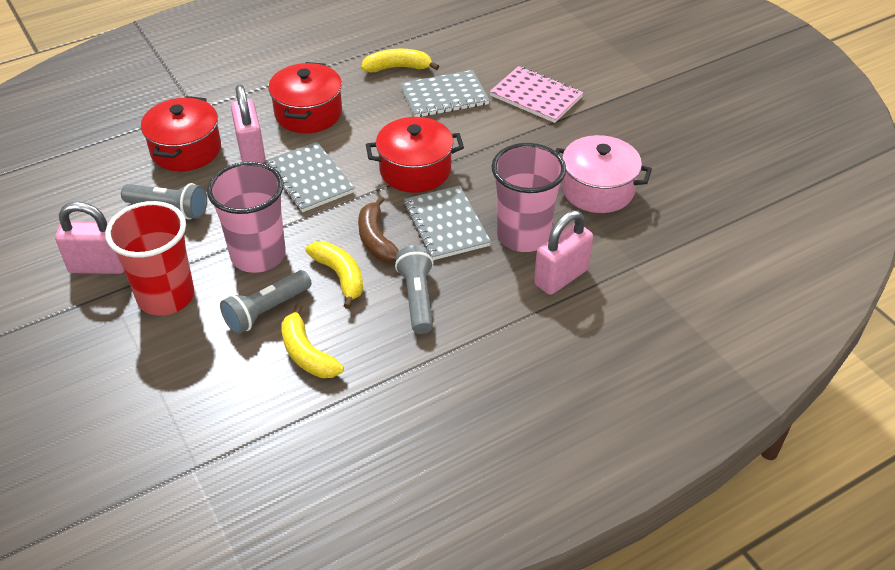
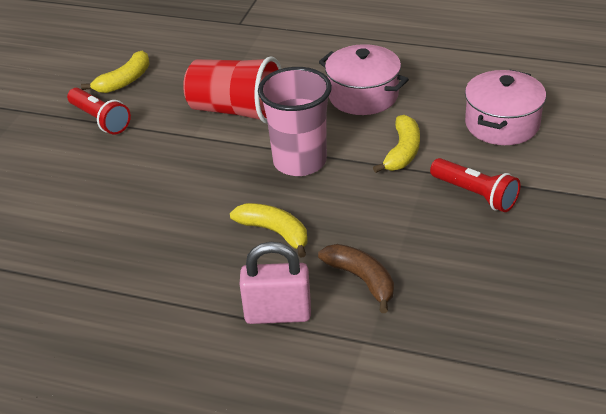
grey flashlight: [121,183,207,219] [220,270,312,334] [395,245,433,334] = 3 -> none = 0
grey notebook: [265,142,355,212] [400,70,490,117] [404,185,491,260] = 3 -> none = 0
pink cup: [207,162,286,273] [492,143,566,252] = 2 -> [258,67,332,176] = 1
pink notebook: [490,66,583,123] = 1 -> none = 0
pink padlock: [55,202,124,274] [231,85,265,163] [534,210,593,295] = 3 -> [239,242,311,324] = 1
pink pot: [556,135,652,213] = 1 -> [319,44,409,115] [465,70,546,145] = 2
red flashlight: none = 0 -> [67,88,131,135] [430,158,520,212] = 2
red pot: [141,96,221,172] [268,62,342,133] [366,117,464,193] = 3 -> none = 0

